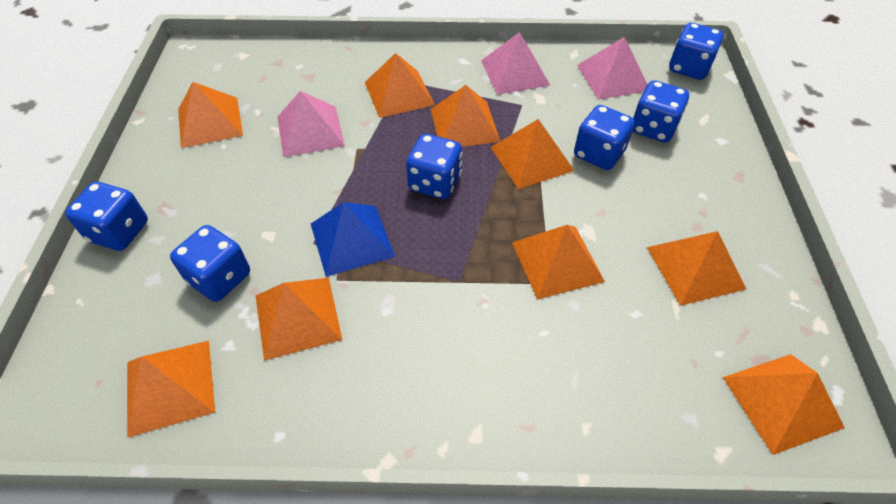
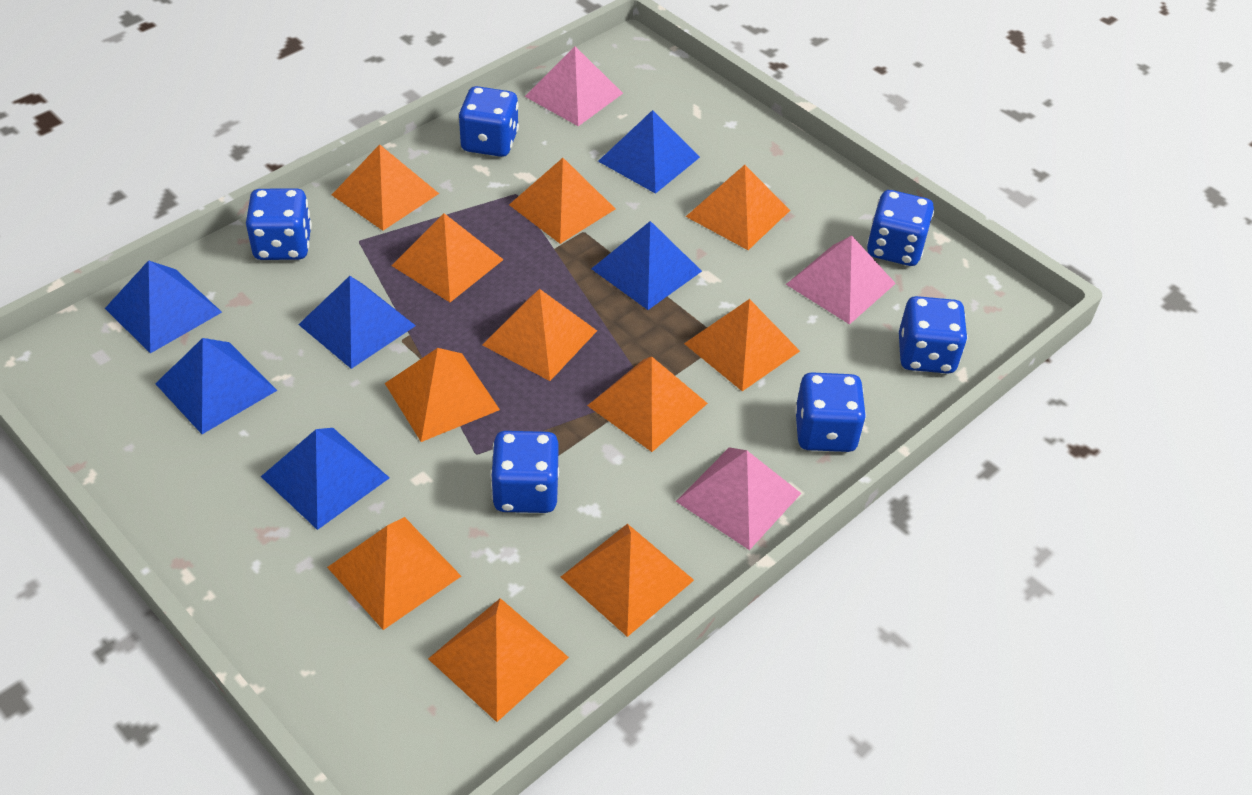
blue pyramid: [311,202,395,277] = 1 -> [105,260,222,353] [155,338,277,434] [261,428,389,530] [298,276,416,369] [591,221,702,310] [598,110,700,194] = 6
orange pyramid: [127,341,215,438] [178,82,243,148] [256,278,343,361] [365,53,435,118] [431,85,500,147] [491,119,574,189] [512,225,605,299] [647,231,746,306] [723,354,845,455] = 9 -> [327,517,461,630] [332,144,439,231] [385,348,500,442] [391,213,504,302] [428,598,569,722] [482,289,597,381] [509,158,615,244] [561,524,694,637] [587,356,708,452] [684,299,800,391] [686,165,790,250] = 11

